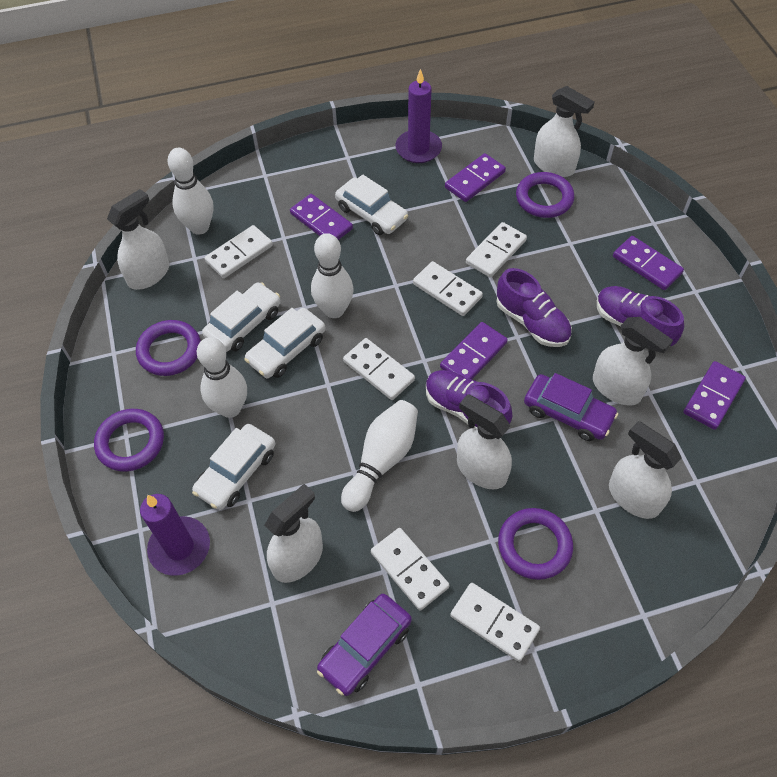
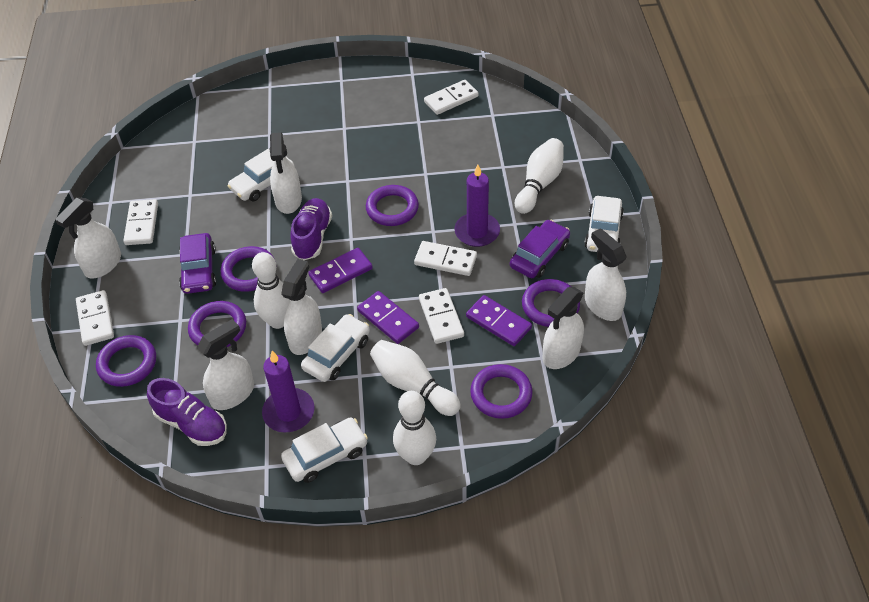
purple domino: [290,194,353,240] [440,322,508,379] [445,153,506,202] [613,236,684,290] [683,361,746,430] = 5 -> [308,248,373,293] [357,291,419,344] [466,295,532,346] = 3
purple ring: [94,409,164,471] [136,320,201,376] [498,508,573,580] [516,172,574,218] = 4 -> [96,335,156,387] [188,301,246,347] [221,246,275,292] [366,185,419,226] [470,364,533,419] [522,279,580,327] = 6
purple shoe: [426,370,512,428] [497,268,572,347] [597,286,684,346] = 3 -> [147,378,227,446] [290,198,332,260] = 2
white domino: [205,225,273,278] [343,338,415,400] [371,528,450,611] [413,261,483,316] [450,583,540,662] [466,222,527,278] = 6 -> [76,290,114,346] [123,199,158,245] [414,241,477,276] [419,288,464,344] [424,80,479,115] = 5

